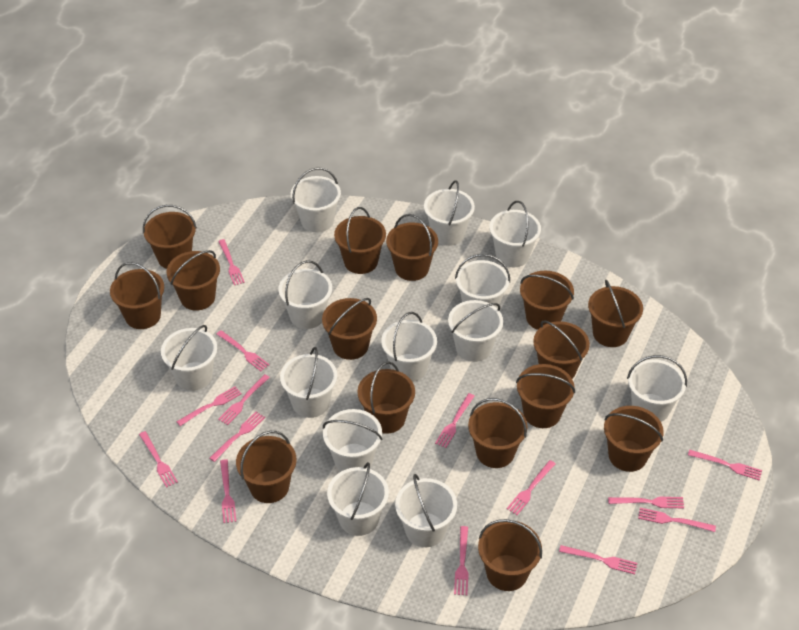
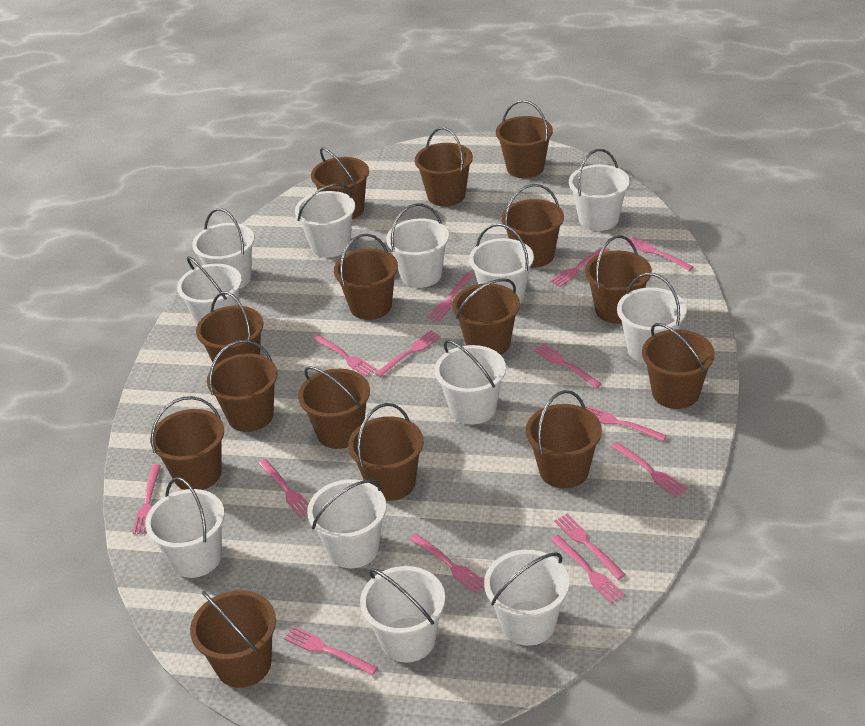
white bucket: [161,325,217,391] [278,260,332,329] [280,347,337,418] [291,168,341,232] [323,409,382,471] [327,462,389,536] [381,312,437,382] [395,474,457,547] [424,180,475,246] [448,300,503,362] [455,254,510,309] [489,201,541,267] [627,355,687,422] = 13 -> [145,477,225,578] [177,256,242,325] [192,208,254,289] [295,183,355,257] [307,479,387,568] [360,566,445,663] [386,203,449,288] [435,340,506,425] [469,223,534,304] [484,550,569,646] [569,149,630,231] [617,273,687,363] = 12

